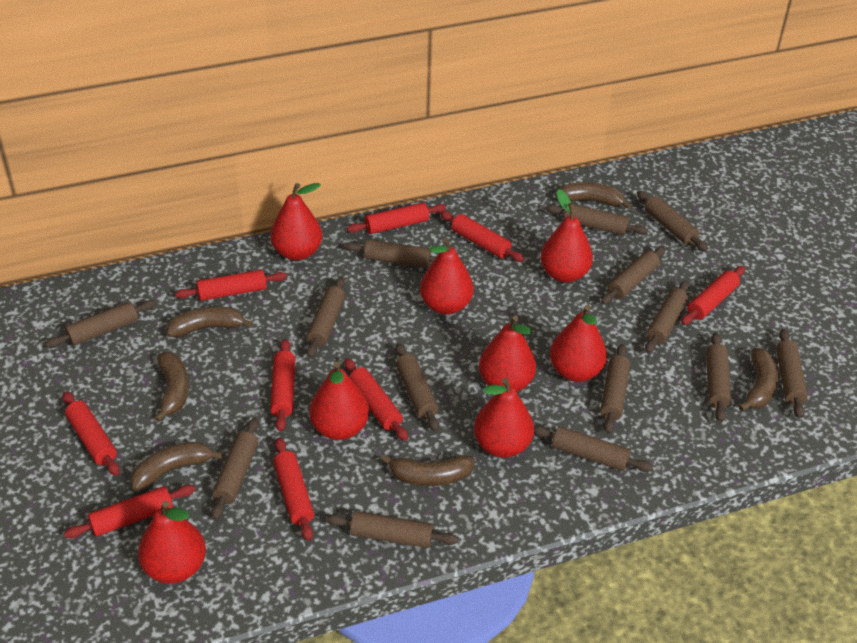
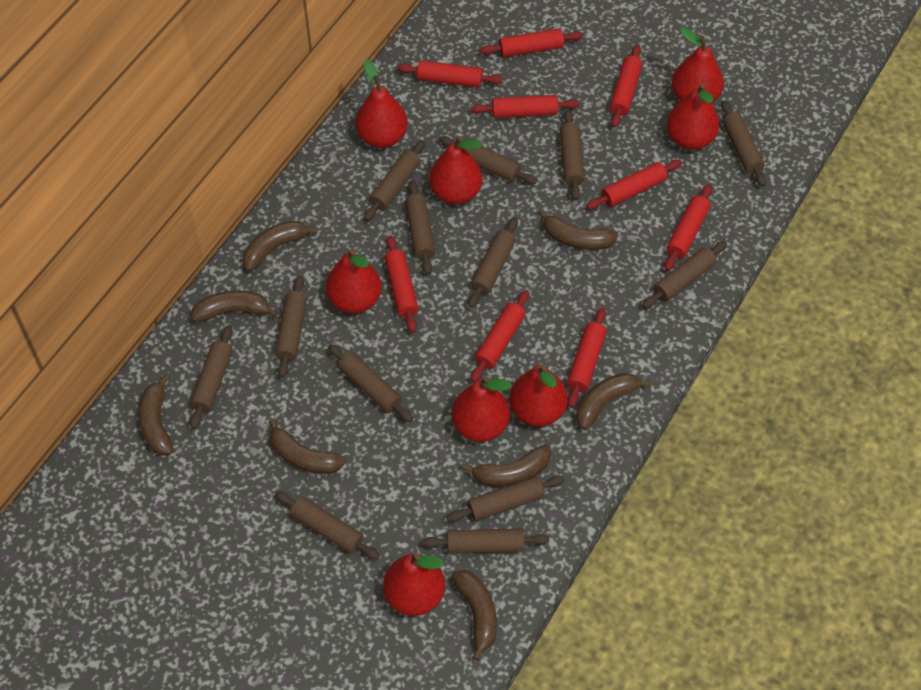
brown banana: [130,442,224,491] [155,352,189,422] [166,307,253,338] [380,454,475,486] [556,182,632,209] [739,348,778,411] = 6 -> [138,375,173,455] [191,290,278,322] [243,220,318,271] [269,419,346,474] [451,570,497,661] [462,445,551,487] [538,209,618,250] [576,373,651,429] = 8
brown rolling pin: [45,300,156,348] [211,418,259,520] [307,277,345,358] [326,511,458,548] [345,240,437,268] [395,343,439,432] [534,426,653,472] [546,204,648,235] [600,344,630,434] [601,246,666,305] [637,190,708,251] [645,281,689,353] [706,333,731,422] [776,329,808,418] = 14 -> [190,325,233,429] [275,276,307,378] [275,491,380,560] [328,344,413,422] [364,140,425,221] [405,180,435,275] [422,528,549,554] [439,136,537,184] [447,475,565,522] [468,217,518,308] [560,110,584,200] [642,241,727,308] [721,100,766,187] = 13

